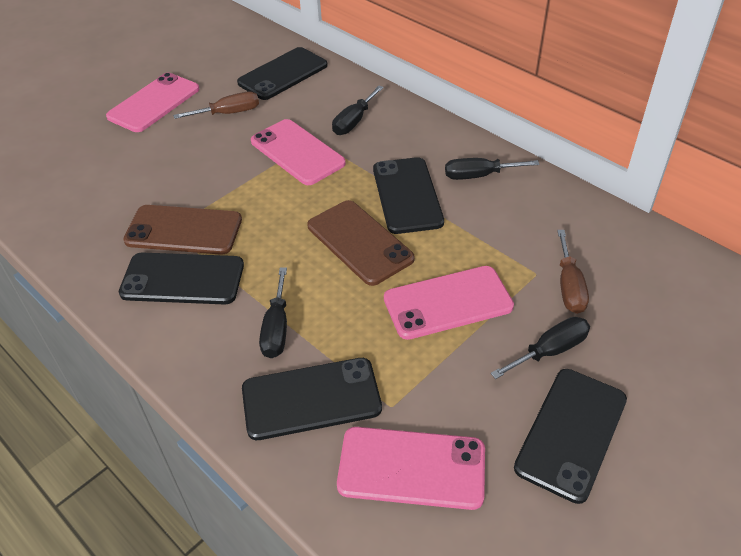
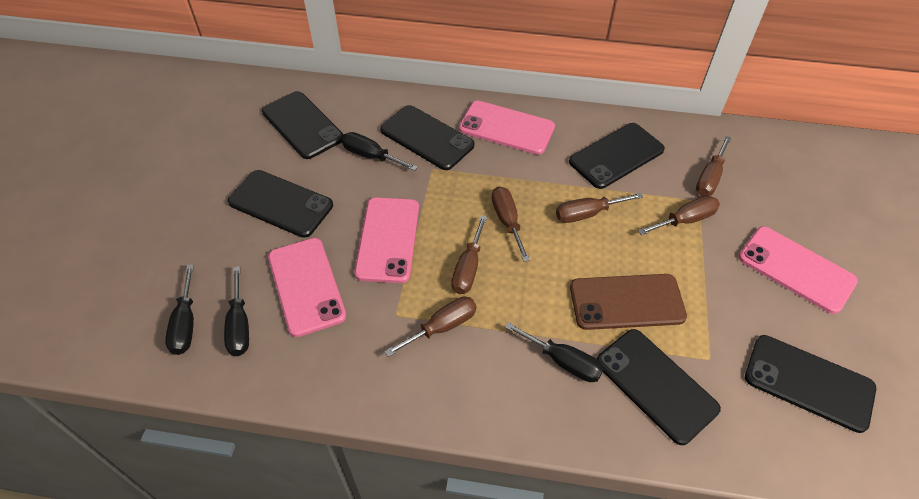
black phone: [119,253,244,305] [237,47,328,100] [242,358,382,440] [373,157,444,234] [514,369,627,504] = 5 -> [228,170,333,238] [262,91,343,159] [380,105,474,170] [569,123,665,189] [597,329,721,445] [745,335,876,433] = 6
brown phone: [123,205,242,255] [307,200,415,286] = 2 -> [570,274,687,330] = 1
brown screwdriver: [173,91,259,119] [557,230,589,314] = 2 -> [384,297,477,357] [451,215,487,294] [492,186,530,262] [556,192,643,223] [638,196,720,235] [696,136,731,196] = 6

